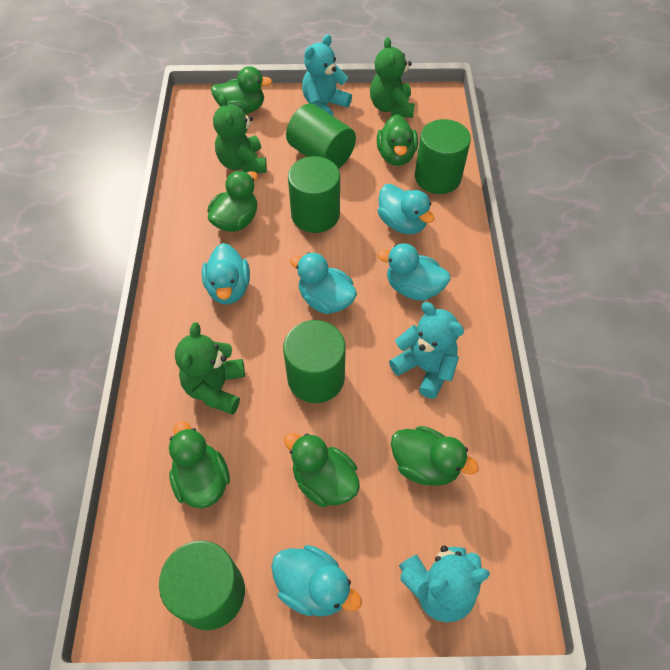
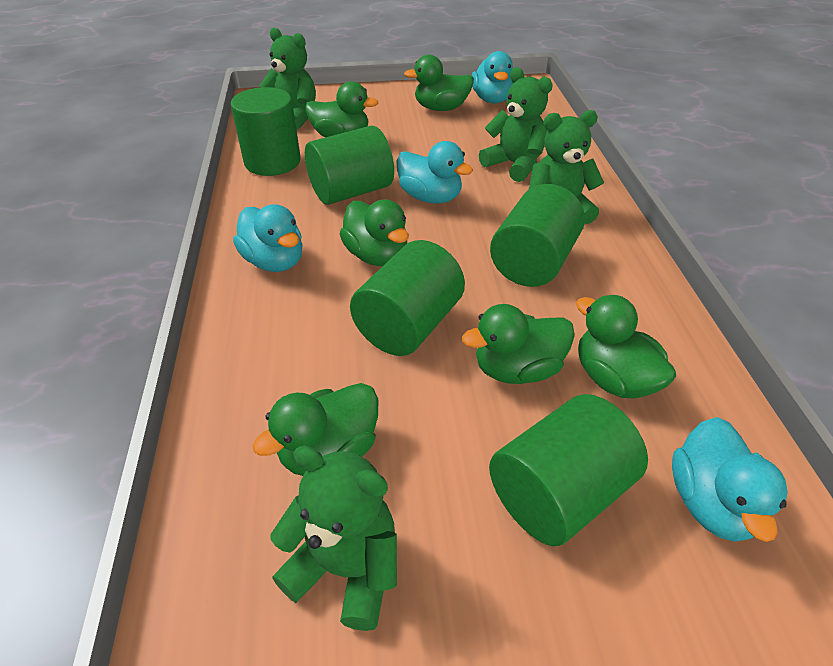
green teddy bear: [175,322,245,415] [213,95,267,173] [370,37,415,118] = 3 -> [259,28,316,130] [270,446,397,631] [479,67,553,182] [529,110,604,224] = 4
turquoise duck: [202,243,250,304] [271,545,362,617] [290,252,357,314] [378,184,434,234] [378,243,451,301] = 5 -> [233,204,303,272] [396,141,473,203] [472,51,513,103] [672,417,788,542] = 4
turquoise teddy bear: [302,34,352,116] [389,302,464,399] [399,546,490,622] = 3 -> none = 0

